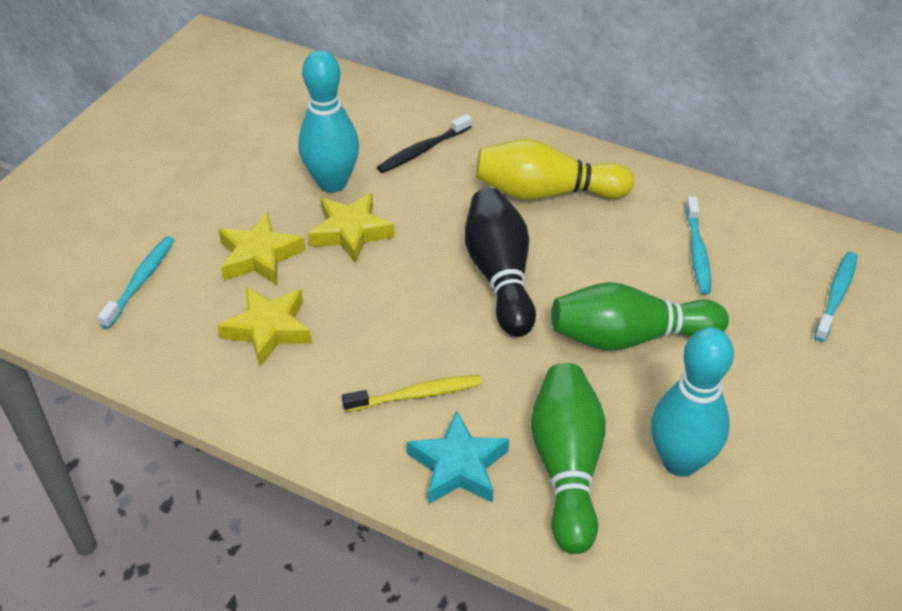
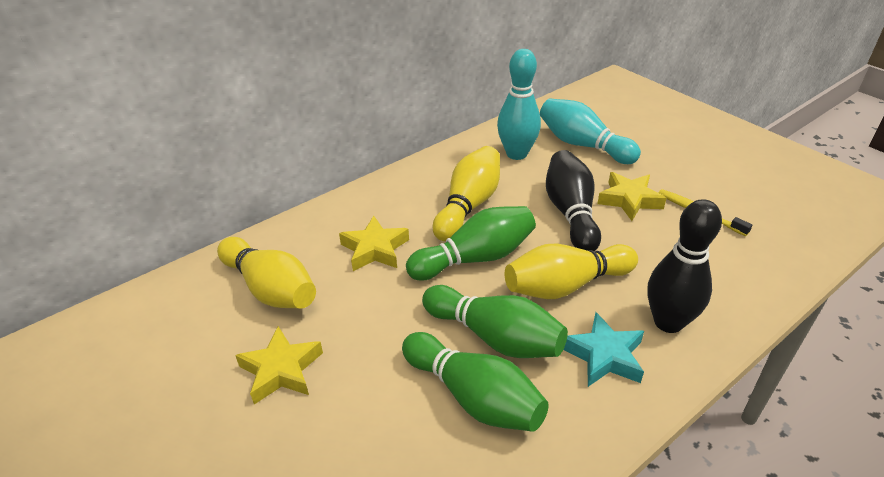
black bowling pin: [465,188,536,337] = 1 -> [546,150,601,251] [647,199,722,333] = 2
black toothbrush: [377,114,472,173] = 1 -> none = 0
green bowling pin: [531,363,606,554] [551,282,729,351] = 2 -> [402,332,549,432] [406,206,536,281] [422,285,568,358] = 3
turquoise toothbrush: [97,236,174,329] [685,197,711,294] [814,252,857,342] = 3 -> none = 0
yellow bowling pin: [476,139,634,200] = 1 -> [217,237,316,309] [432,146,500,241] [505,244,638,299] = 3

